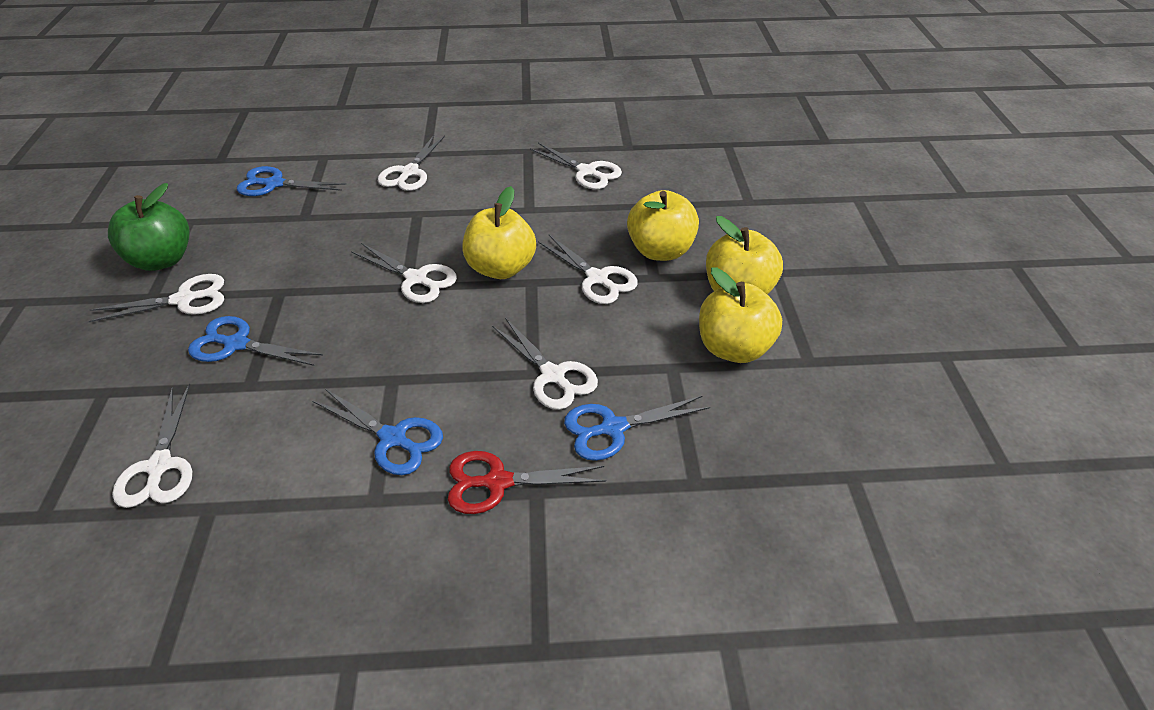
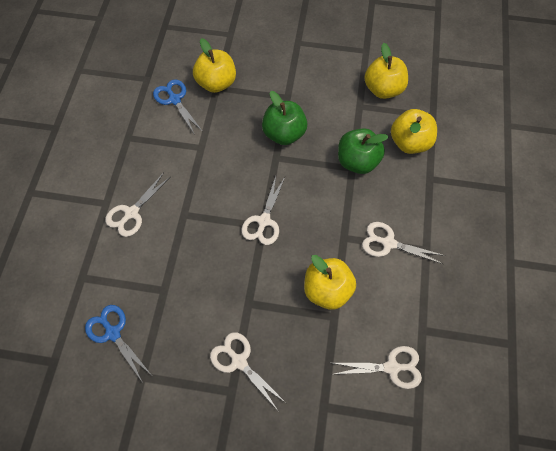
blue scissors: [188,316,323,366] [237,166,347,196] [313,389,443,475] [564,396,710,461] = 4 -> [85,305,151,383] [153,79,203,135] = 2
green apple: [108,183,190,271] = 1 -> [262,91,307,145] [338,128,388,174] = 2
red scissors: [448,451,606,514] = 1 -> none = 0
white scissors: [88,274,224,322] [112,383,192,508] [351,243,457,303] [378,135,445,191] [492,318,598,410] [530,143,622,189] [538,235,638,304] = 7 -> [105,172,170,237] [210,332,286,409] [241,176,285,245] [333,346,422,389] [362,222,445,264] = 5

